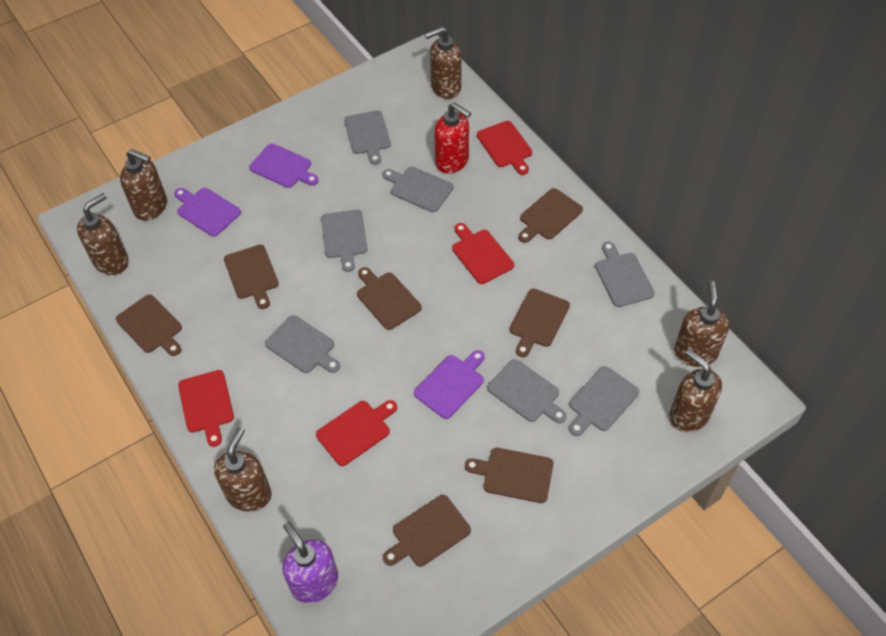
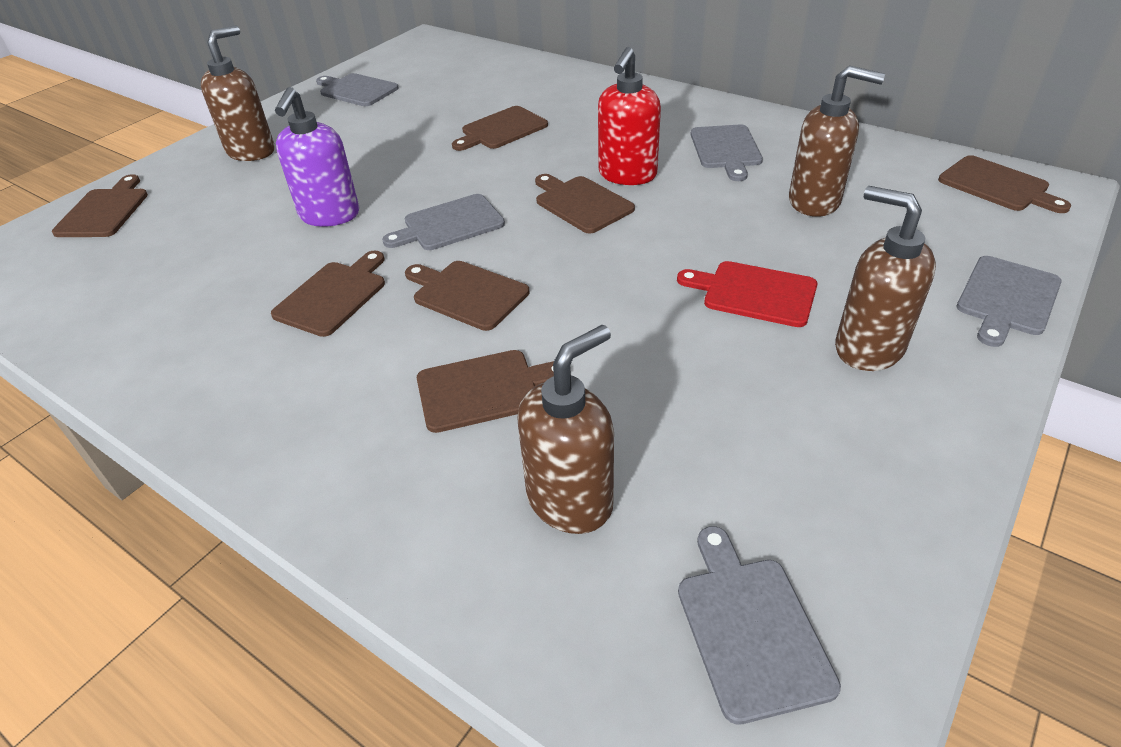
brown soap dispenser: [77,193,129,275] [120,149,167,221] [214,427,272,511] [425,27,461,99] [669,349,722,432] [674,281,730,367] = 6 -> [201,25,275,161] [517,325,614,534] [789,65,885,217] [835,186,936,371] = 4
grey cutting board: [265,315,340,373] [321,210,367,272] [344,110,391,165] [382,167,453,212] [487,359,567,423] [569,366,639,436] [595,241,655,307] = 7 -> [316,73,399,106] [382,194,505,250] [678,526,841,725] [690,124,763,181] [957,256,1062,347] = 5
purple cutting board: [174,188,241,237] [249,144,319,188] [414,350,485,419] = 3 -> none = 0
red cutting board: [178,370,234,447] [316,400,397,466] [452,223,514,284] [477,121,532,175] = 4 -> [677,261,817,327] = 1

